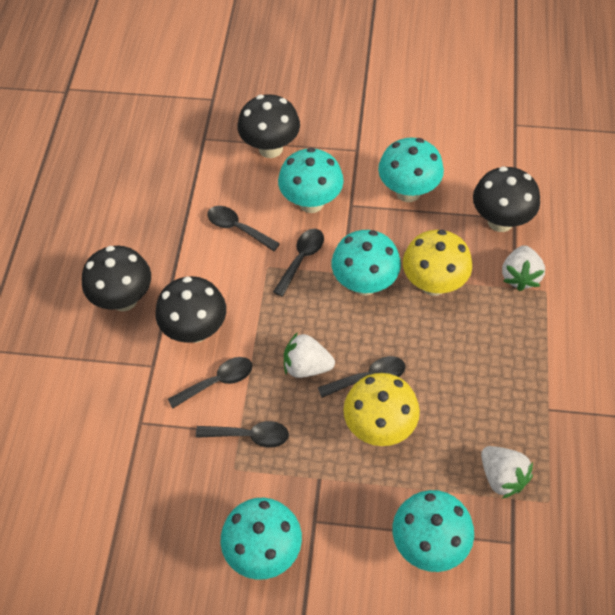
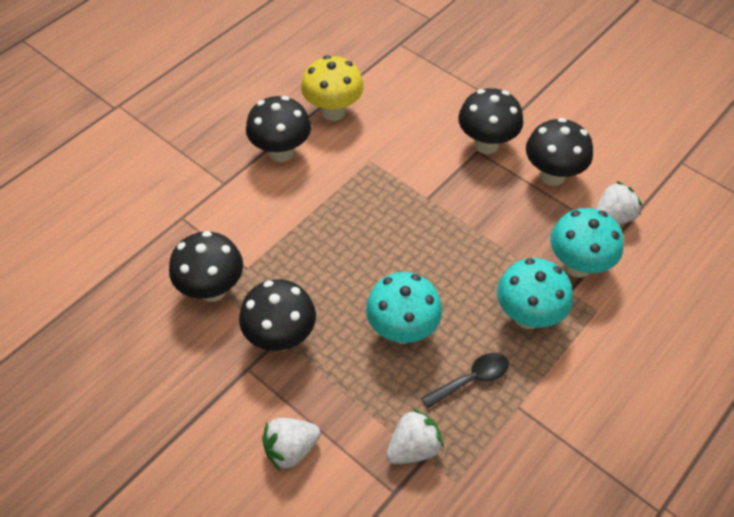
black mushroom: [82,246,151,311] [155,276,226,343] [237,94,300,158] [473,166,540,232] = 4 -> [169,231,243,302] [239,279,316,351] [246,96,311,162] [458,88,523,154] [526,118,593,186] = 5
black spoon: [168,357,252,408] [196,421,289,448] [207,206,280,251] [273,229,324,297] [318,356,406,398] = 5 -> [421,353,509,408] = 1
turquoise mushroom: [221,498,302,580] [278,148,344,213] [331,230,401,296] [378,138,444,202] [393,490,474,572] = 5 -> [366,272,442,344] [497,258,573,329] [550,208,624,278] = 3
yellow mushroom: [343,373,420,446] [403,230,472,296] = 2 -> [301,55,364,121] = 1

